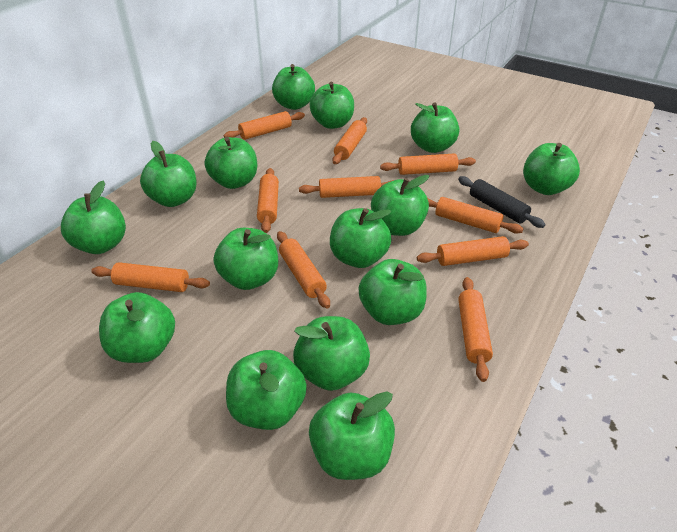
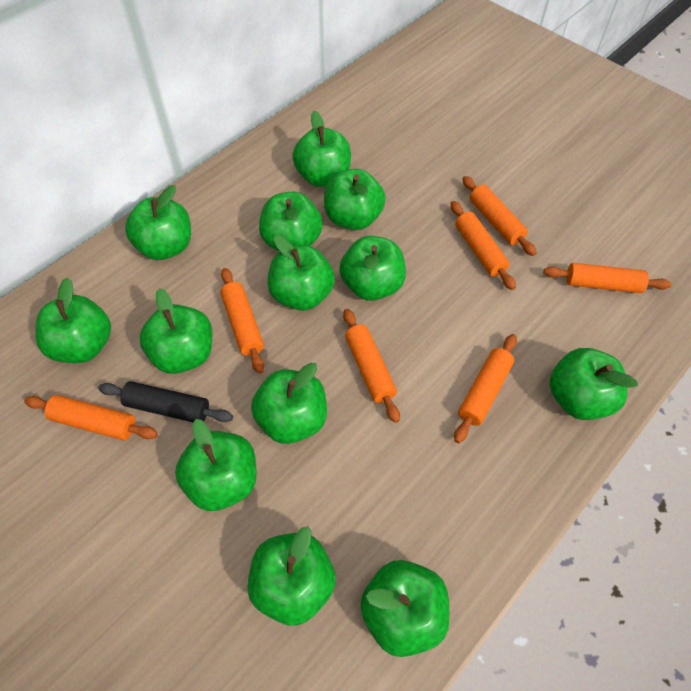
green apple: [61,181,126,254] [99,292,175,363] [140,141,197,207] [205,137,257,189] [214,228,278,290] [226,350,307,430] [272,64,315,110] [293,316,370,391] [309,391,395,480] [310,82,354,129] [330,208,391,268] [359,259,427,325] [371,175,429,236] [411,102,459,153] [523,143,580,195] = 15 -> [35,277,111,363] [125,185,191,260] [139,288,212,374] [175,419,257,511] [247,526,336,626] [251,363,327,444] [259,192,323,251] [268,235,335,311] [292,110,351,187] [324,169,386,230] [339,236,406,301] [360,560,449,657] [549,348,638,420] = 13
orange rolling pin: [91,262,210,292] [224,111,305,140] [257,168,279,233] [277,231,330,308] [299,176,394,198] [332,117,367,164] [380,153,476,175] [417,236,529,266] [427,197,523,234] [458,277,493,382] = 10 -> [24,395,158,440] [220,268,264,373] [343,309,400,423] [451,201,516,290] [454,334,517,443] [462,176,537,256] [543,263,672,293] = 7

